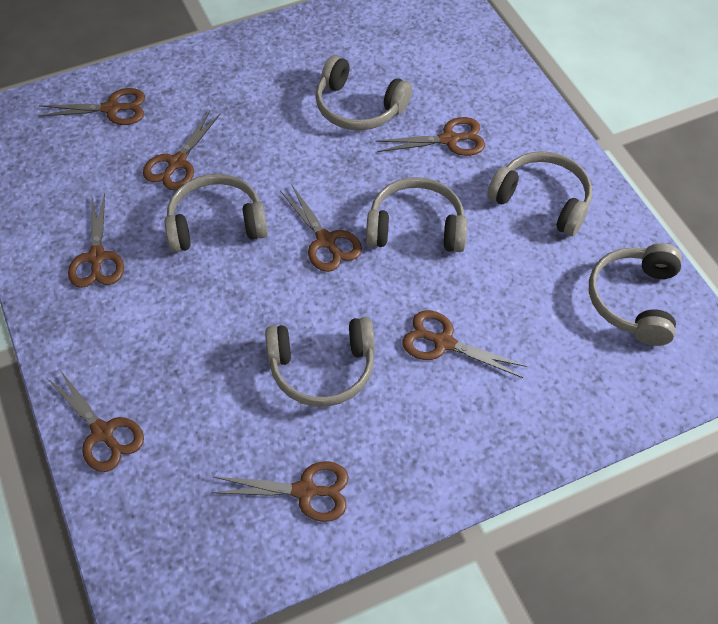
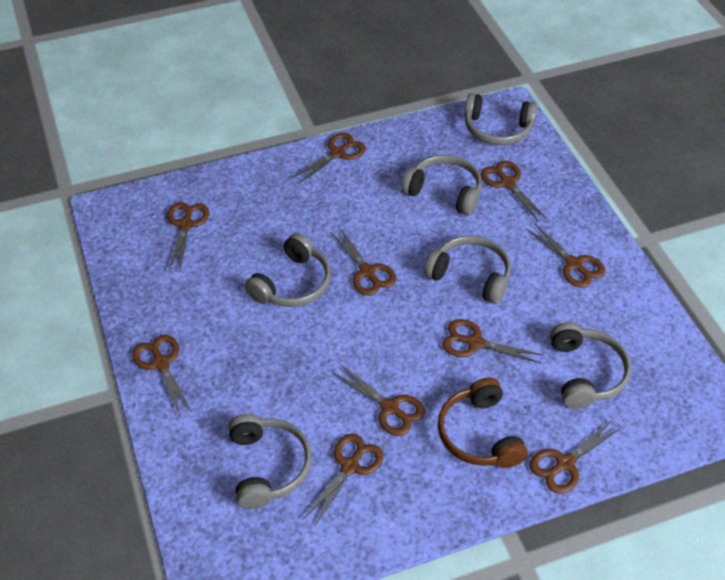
brown headphones: none = 0 -> [438,377,528,468] = 1
brown scissors: [38,88,145,125] [47,370,144,472] [68,193,124,288] [143,111,221,190] [211,461,349,522] [280,185,362,272] [375,117,485,156] [402,310,528,378] = 8 -> [132,335,192,415] [167,202,209,270] [291,133,366,184] [303,434,384,526] [331,228,396,296] [333,364,425,436] [442,319,544,364] [481,161,547,221] [526,223,605,288] [530,419,622,494] = 10

